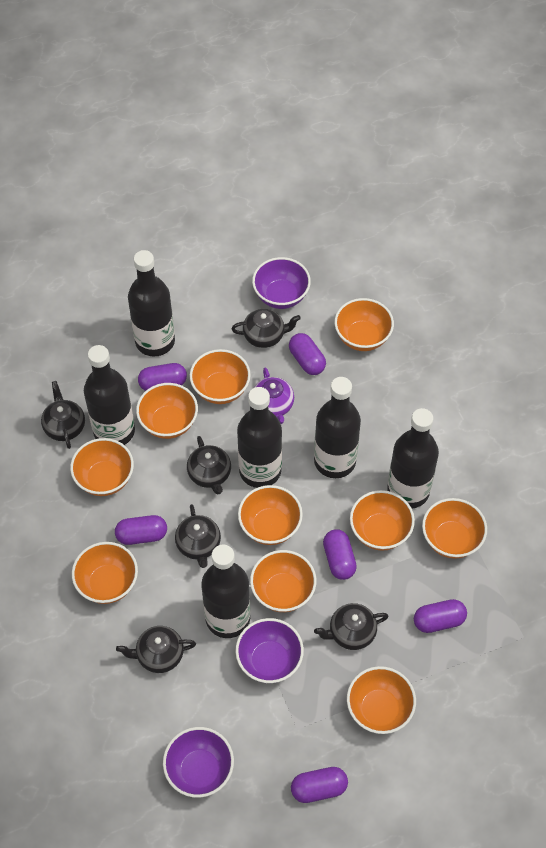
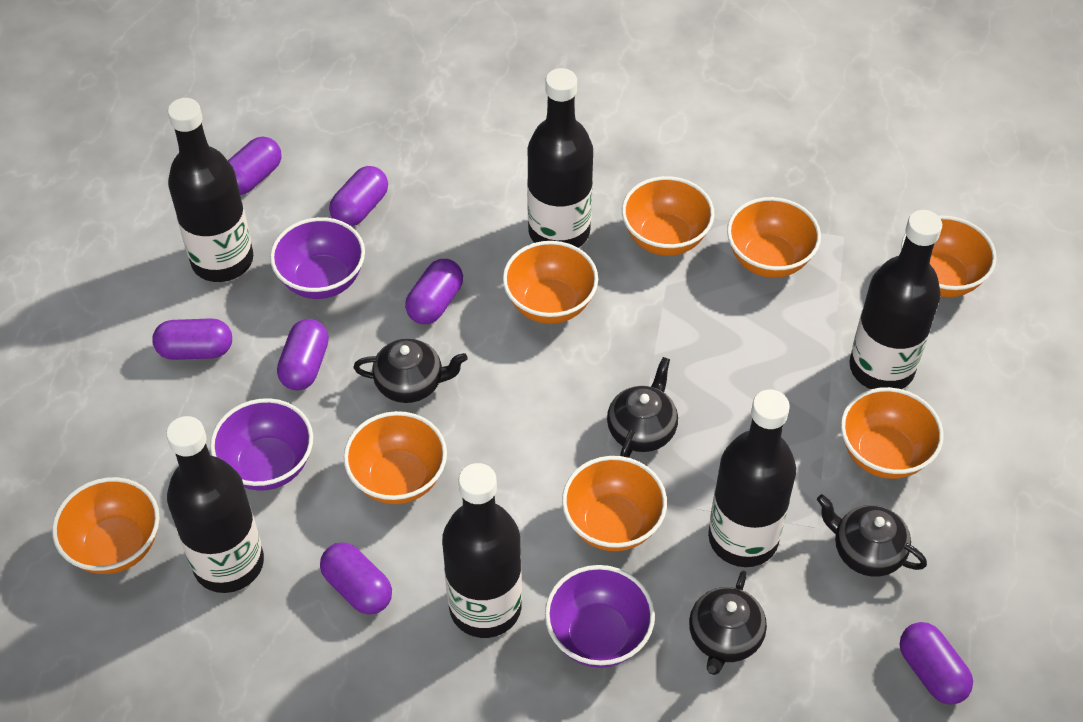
black teapot: [41,381,85,449] [116,626,196,673] [175,504,221,568] [187,436,231,494] [231,309,301,348] [314,603,388,650] = 6 -> [353,338,468,403] [607,357,678,458] [689,570,767,675] [817,494,927,577] = 4
orange bowl: [70,438,134,496] [72,542,138,604] [136,383,198,439] [190,349,251,404] [238,485,303,545] [250,550,316,612] [334,298,394,351] [347,666,416,734] [350,490,415,550] [422,498,487,559] = 10 -> [52,477,160,574] [344,411,447,504] [503,241,598,324] [562,456,667,551] [622,176,714,256] [727,197,821,278] [841,387,944,479] [901,215,997,297] = 8
purple capsule: [115,515,167,545] [138,363,187,391] [289,333,326,375] [291,767,348,803] [323,529,357,580] [414,599,467,633] = 6 -> [152,318,232,360] [228,136,281,195] [277,319,329,390] [320,542,392,615] [329,166,388,227] [405,259,463,324] [900,622,973,705] = 7
purple teapot: [254,367,294,424] = 1 -> none = 0

